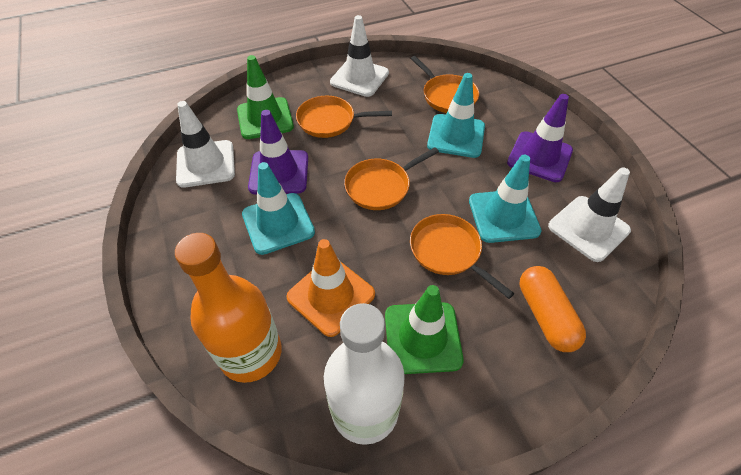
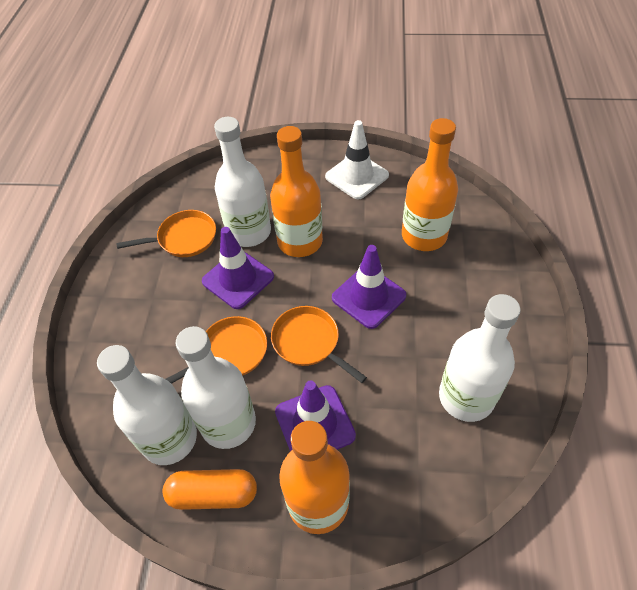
green traffic cone: [237,55,294,139] [385,285,464,374] = 2 -> none = 0
orange bottle: [175,233,282,383] = 1 -> [270,126,323,257] [279,421,350,534] [402,118,458,251] = 3
orange pan: [296,96,392,138] [344,147,439,210] [410,214,515,299] [411,56,479,113] = 4 -> [116,210,216,257] [166,316,267,384] [271,306,367,383] = 3
orange traffic cone: [287,239,375,337] = 1 -> none = 0
purple traffic cone: [248,110,308,195] [507,94,573,182] = 2 -> [202,227,274,309] [275,380,356,452] [332,245,406,329] = 3
turquoise traffic cone: [242,162,315,255] [427,73,485,158] [469,155,541,243] = 3 -> none = 0
white bottle: [324,303,405,445] = 1 -> [97,345,197,465] [176,326,256,449] [214,117,271,247] [439,294,520,422] = 4
white traffic cone: [176,101,235,188] [330,15,389,97] [548,167,631,262] = 3 -> [325,120,389,199] = 1

